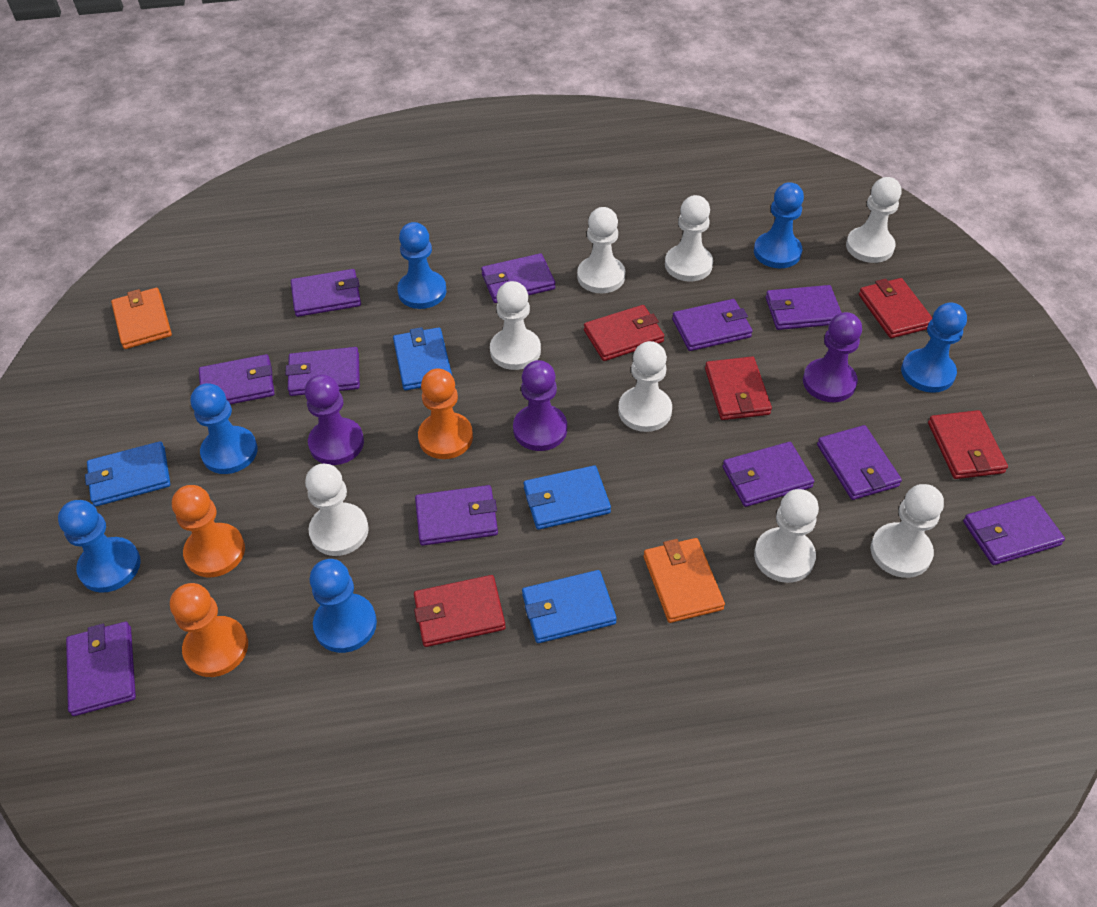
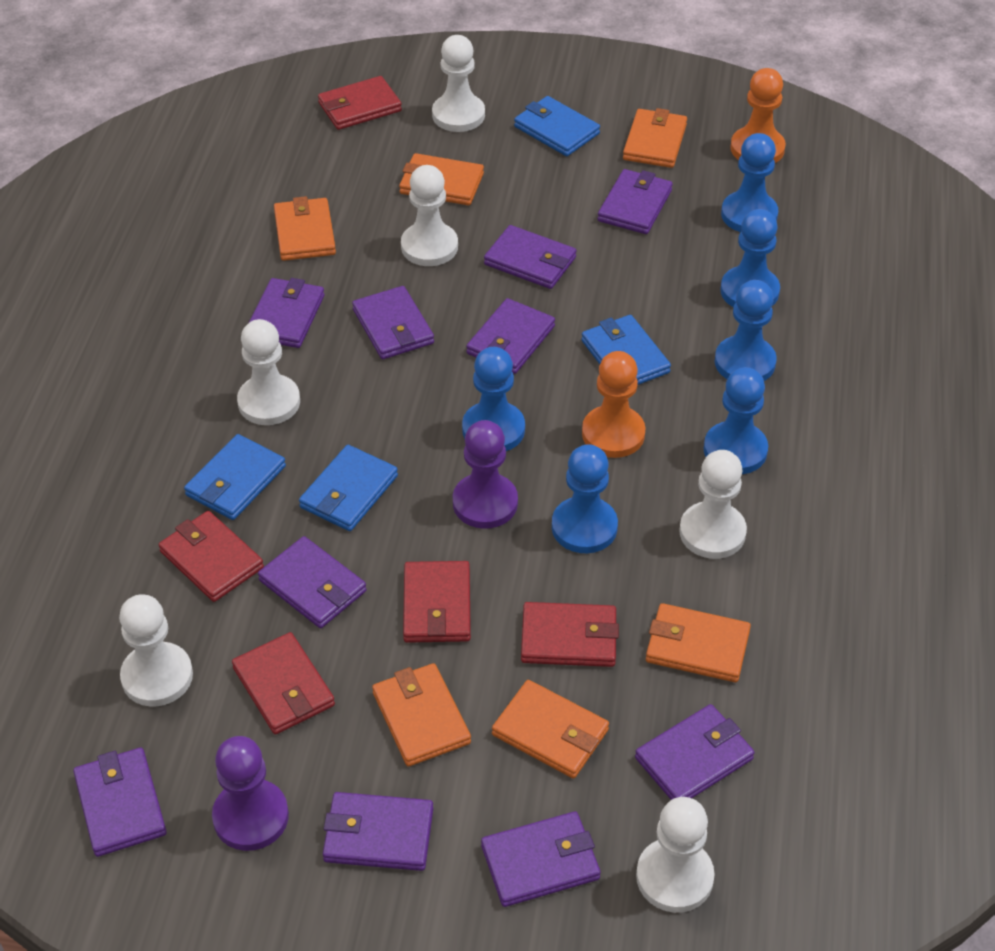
orange pawn: [170,583,248,677] [172,485,245,577] [418,368,473,459] = 3 -> [582,351,646,458] [730,68,786,163] = 2
orange wallet: [111,288,172,349] [643,538,725,623] = 2 -> [274,196,336,261] [372,663,471,766] [399,153,484,205] [492,680,609,778] [623,108,687,168] [646,603,751,682] = 6
purple pawn: [305,374,364,465] [513,360,567,451] [803,312,862,402] = 3 -> [212,736,289,851] [453,420,518,529] = 2
purple wallet: [66,622,136,716] [199,354,274,404] [285,347,360,396] [291,269,361,317] [415,485,498,546] [481,253,555,303] [672,299,752,351] [722,442,814,507] [766,285,842,330] [817,425,902,500] [963,496,1065,565] = 11 -> [73,748,167,857] [249,278,325,348] [258,536,367,628] [323,792,433,871] [352,286,434,359] [466,298,555,374] [481,811,601,907] [484,225,577,289] [598,169,673,234] [635,704,755,800] = 10
white pawn: [305,464,369,556] [490,281,541,370] [577,207,625,293] [618,341,672,432] [665,195,713,281] [754,489,819,583] [846,177,901,263] [870,484,944,578] = 8 -> [119,595,193,706] [237,319,300,425] [401,165,458,266] [432,35,485,132] [636,797,715,913] [679,450,747,559] = 6

